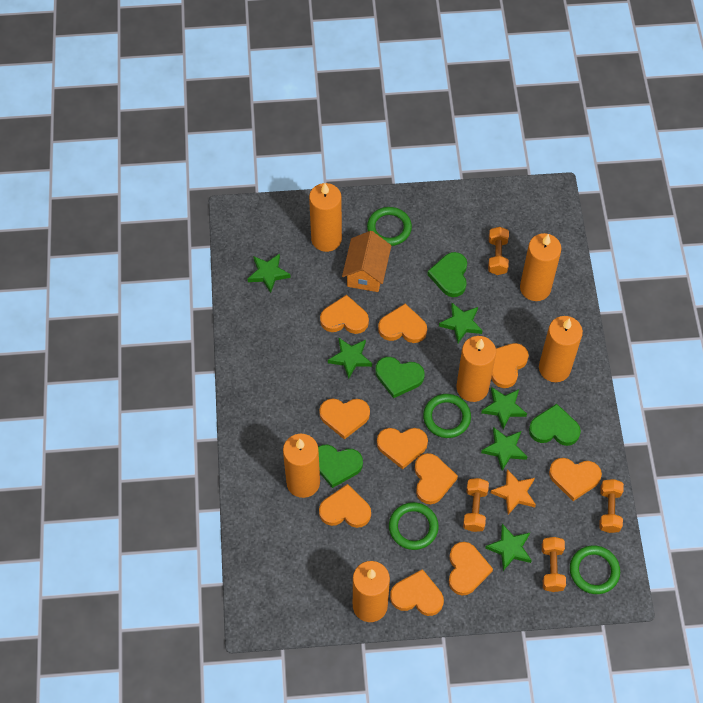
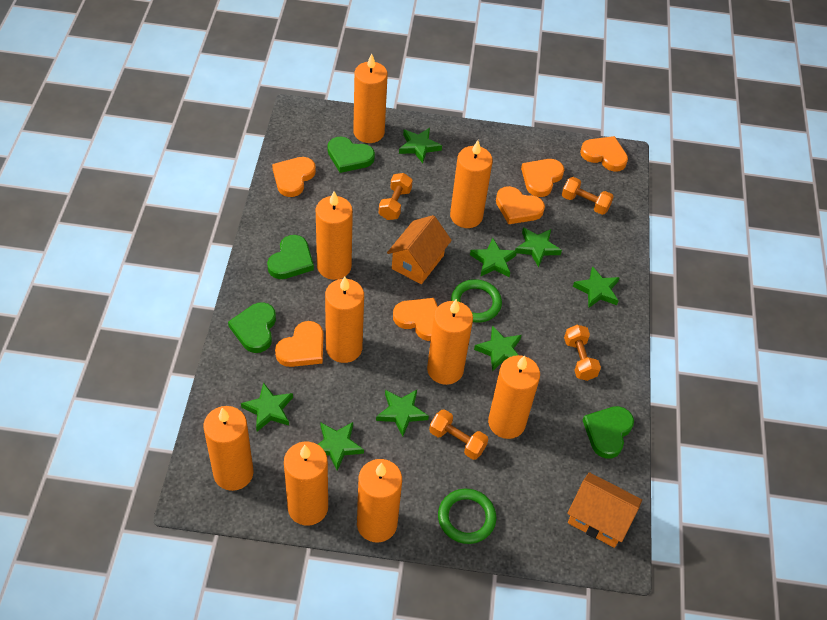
green ring: [367,207,412,246] [389,502,439,550] [423,394,471,438] [570,545,620,594] = 4 -> [438,489,496,544] [451,279,502,323] = 2
green star: [247,253,291,293] [328,338,372,379] [439,303,483,343] [481,387,527,429] [481,427,527,471] [485,524,532,571] = 6 -> [241,382,293,432] [317,422,364,471] [376,390,429,437] [399,128,442,163] [470,238,517,277] [474,325,522,372] [515,227,562,267] [573,266,620,308] = 8
orange candle: [283,434,320,498] [309,183,342,252] [353,561,390,622] [457,336,496,402] [520,233,562,301] [539,316,583,382] = 6 -> [204,406,254,491] [284,441,328,526] [316,192,353,280] [325,276,364,363] [353,53,388,143] [357,459,402,542] [427,299,473,385] [450,140,493,228] [488,355,540,439] = 9
orange heart: [319,398,370,439] [319,484,371,528] [320,295,369,334] [377,428,428,469] [378,304,427,343] [390,569,444,616] [415,453,458,504] [449,542,493,596] [491,343,529,388] [549,458,602,501] = 10 -> [272,157,316,197] [275,321,323,367] [393,298,438,341] [496,186,545,224] [521,159,564,197] [580,136,628,172] = 6
orange house: [342,231,391,292] = 1 -> [387,215,452,284] [567,472,642,548] = 2
orange star: [490,469,536,515] = 1 -> none = 0

